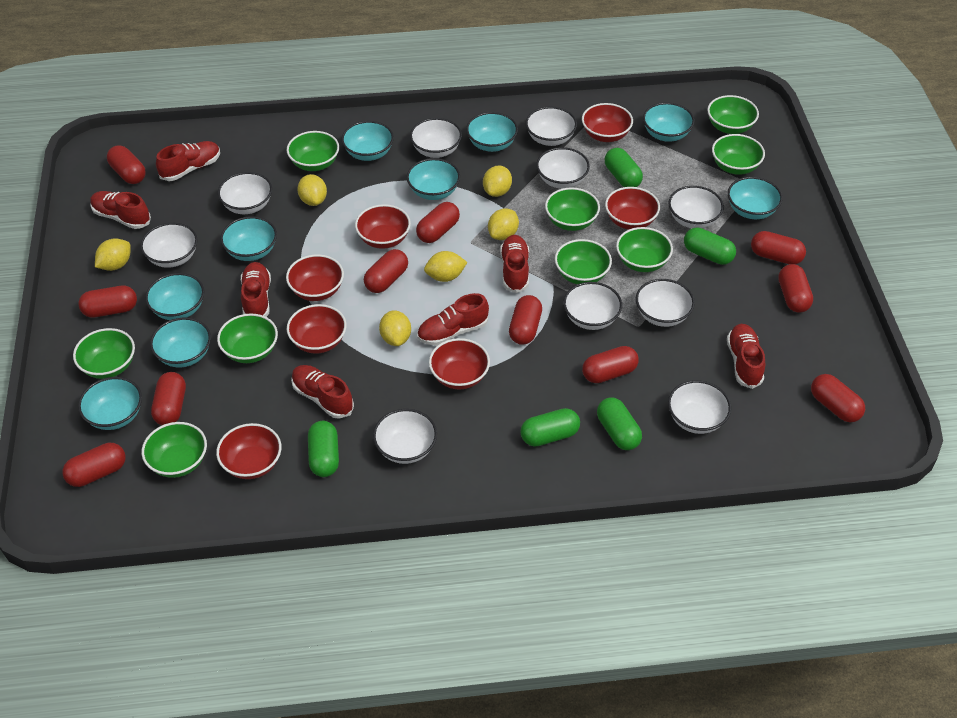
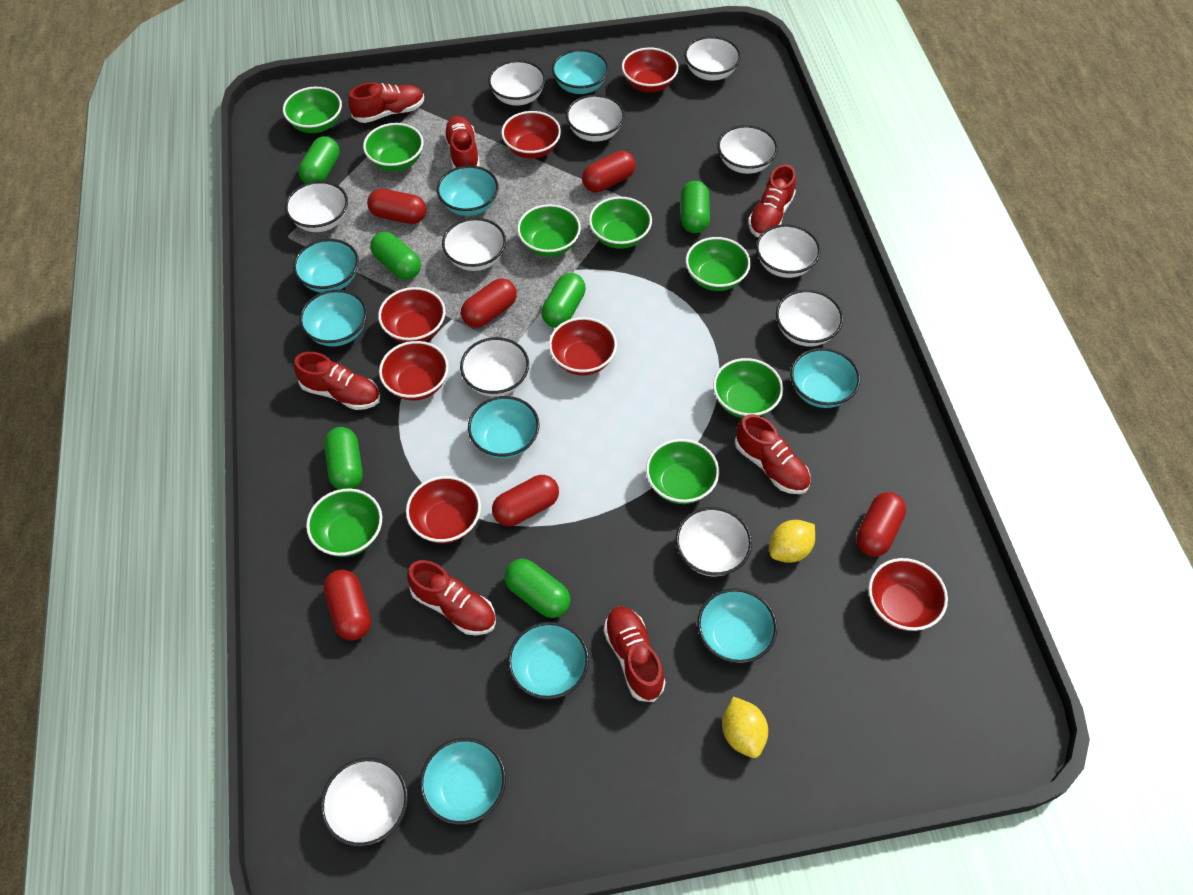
green bowl: [73,328,135,379] [142,422,207,478] [217,314,278,363] [287,131,339,171] [545,188,600,231] [555,239,612,284] [616,227,673,272] [707,95,759,134] [712,134,765,175] = 9 -> [283,87,342,133] [306,488,382,557] [363,123,423,171] [517,204,581,257] [589,197,652,249] [646,439,719,504] [686,237,751,291] [713,358,783,418] = 8
green capsule: [308,421,339,477] [520,408,580,447] [597,398,642,450] [604,148,643,187] [684,227,736,265] = 5 -> [298,136,340,184] [324,427,363,490] [370,232,421,280] [504,559,570,618] [541,273,586,328] [681,181,710,233] = 6
red capsule: [62,443,126,487] [78,286,137,318] [107,145,146,184] [151,372,186,425] [364,249,408,293] [416,202,460,243] [509,295,542,345] [582,346,639,383] [751,231,806,264] [778,264,813,313] [811,374,865,422] = 11 -> [323,570,371,641] [367,189,427,224] [461,278,517,328] [492,475,559,526] [582,151,636,192] [856,492,906,557] = 6
white bowl: [140,223,198,268] [218,172,272,214] [373,409,437,464] [410,118,462,158] [525,106,577,146] [536,147,590,189] [563,282,622,330] [636,279,695,327] [668,186,724,228] [668,380,731,434] = 10 -> [285,181,348,232] [320,758,408,846] [442,218,506,271] [460,337,529,397] [488,60,546,106] [566,95,625,141] [676,507,752,576] [684,36,741,81] [717,125,778,174] [756,224,821,278] [776,290,843,346] = 11
yellow lemon: [95,238,131,271] [297,174,327,206] [379,310,411,346] [424,251,468,282] [483,166,512,197] [488,208,519,240] = 6 -> [722,697,768,758] [770,520,815,563] = 2

